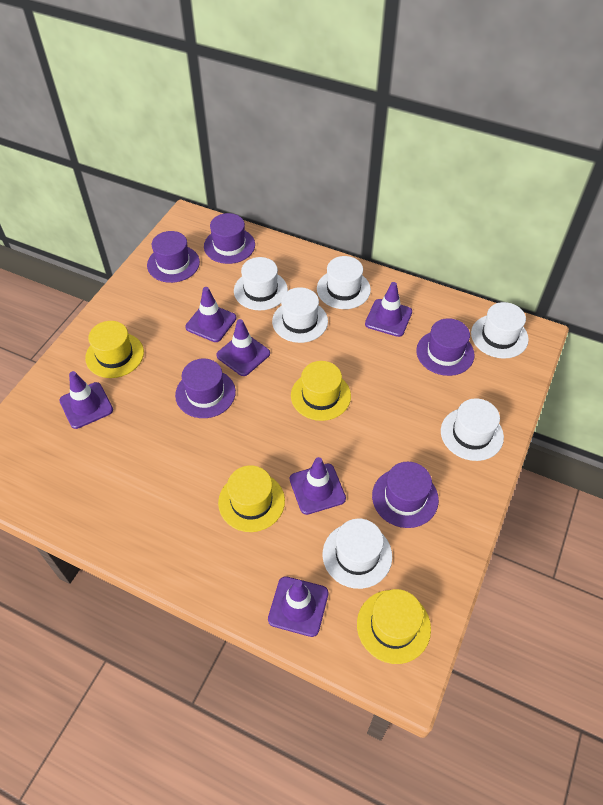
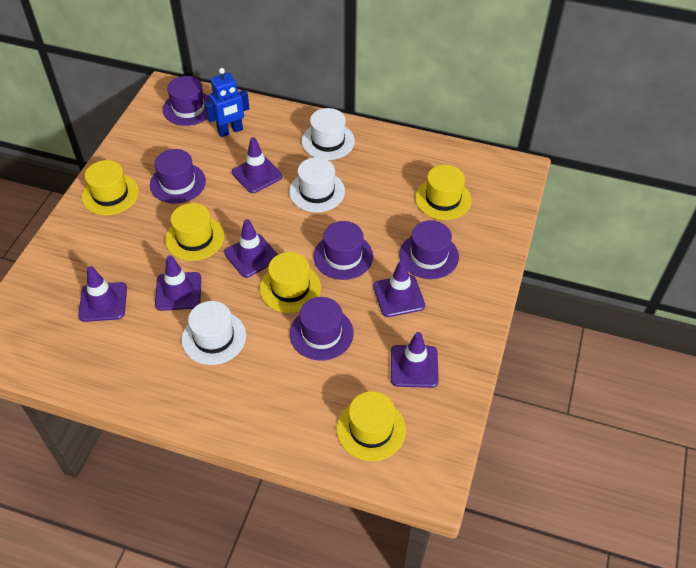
blue robot: none = 0 -> [205,68,250,137] = 1
white hat: [234,257,288,310] [272,287,328,343] [317,256,371,309] [323,519,392,589] [441,398,504,461] [471,302,529,359] = 6 -> [182,301,246,365] [289,157,345,212] [302,108,355,160] = 3
yellow hat: [85,321,144,378] [218,465,285,532] [291,361,351,421] [357,589,431,664] = 4 -> [82,160,139,215] [165,203,224,261] [260,252,321,313] [336,391,406,461] [415,165,472,220] = 5

